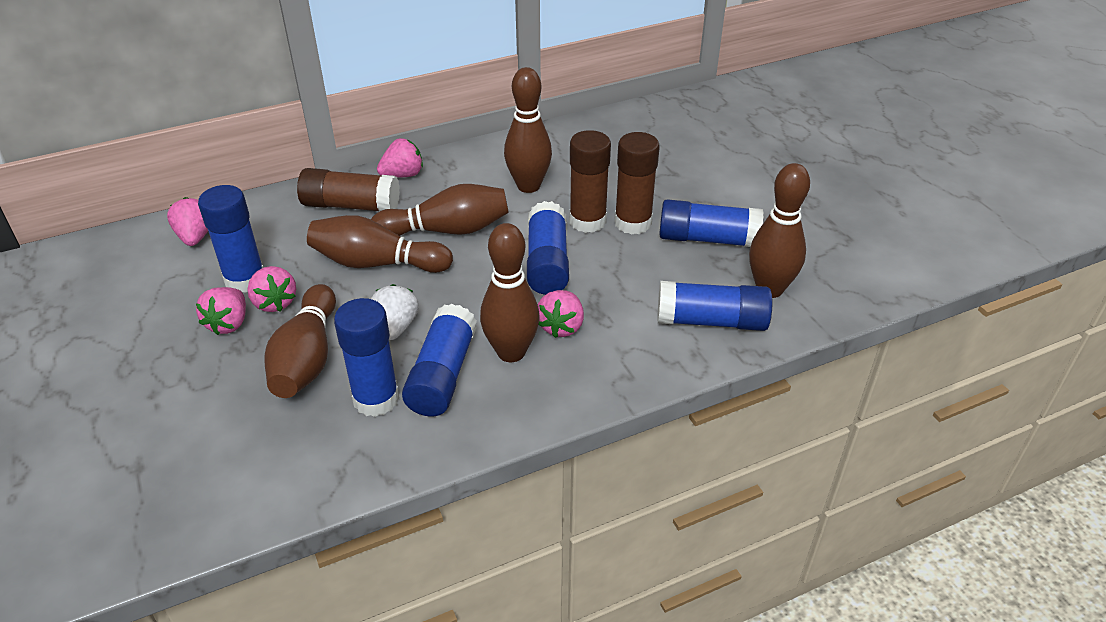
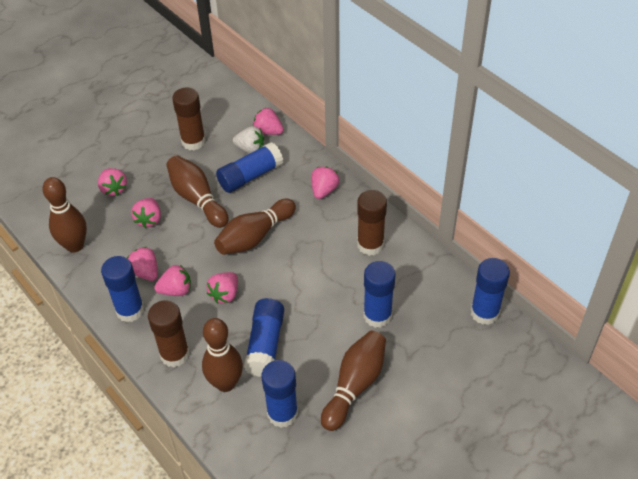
brown bowling pin: [264,284,336,398] [307,215,453,273] [371,184,509,236] [480,223,539,362] [504,67,552,193] [749,163,810,298] = 6 -> [43,177,87,253] [166,155,228,228] [202,318,243,392] [214,199,296,255] [321,331,386,431] = 5
pink strawberry: [167,197,208,246] [196,287,246,335] [247,266,296,312] [377,138,423,178] [538,290,584,338] = 5 -> [98,168,127,196] [127,247,158,281] [131,198,161,228] [154,265,191,296] [207,272,238,304] [253,108,284,135] [311,167,339,199] = 7

